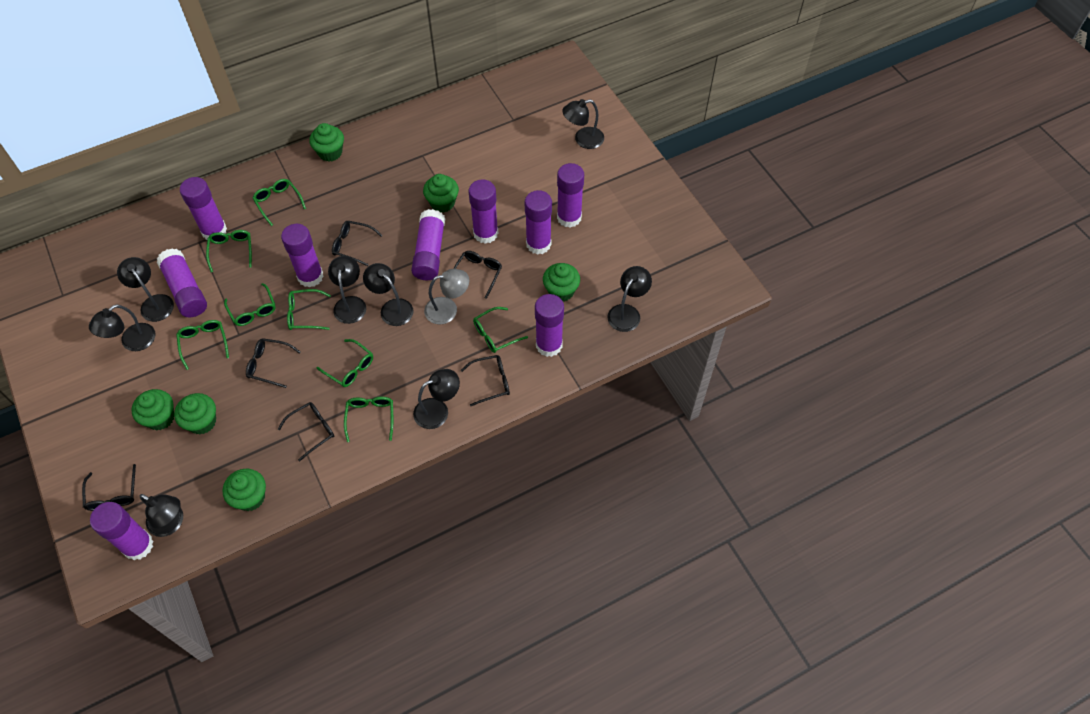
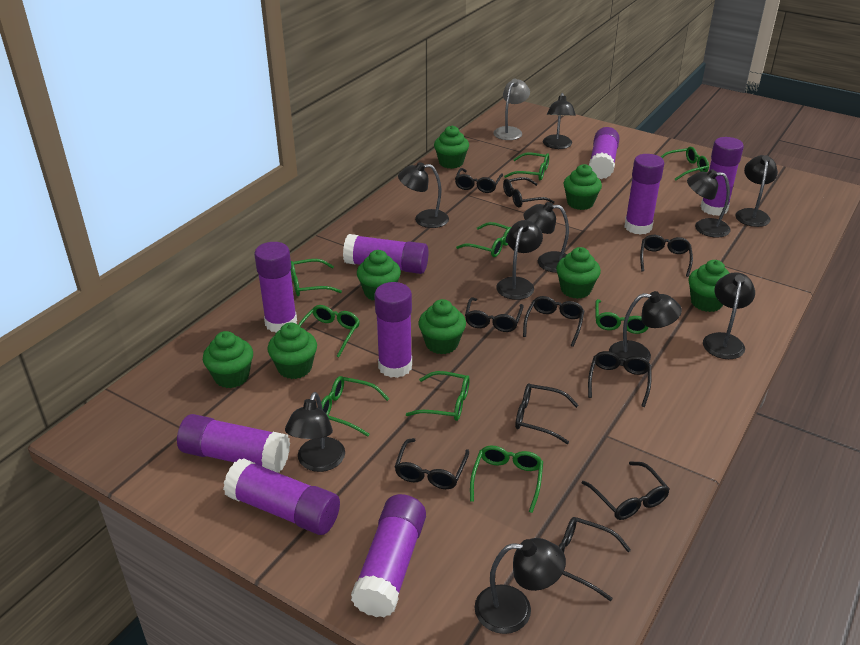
black glasses: [82,464,136,511] [246,338,301,388] [278,402,334,461] [332,221,383,266] [453,251,502,299] [461,355,510,406] = 6 -> [395,438,469,489] [455,168,503,193] [465,298,524,332] [503,177,555,208] [515,383,579,444] [523,296,585,347] [559,517,631,601] [582,461,670,520] [588,351,651,407] [640,235,693,277] = 10
black lamp: [89,304,155,351] [117,257,174,322] [140,494,183,537] [328,256,366,324] [363,263,414,326] [413,369,460,429] [562,99,604,149] [607,266,652,332] = 8 -> [285,392,345,472] [398,162,449,228] [474,538,566,634] [496,220,543,300] [524,202,569,273] [543,93,576,149] [609,291,682,366] [687,169,731,238] [703,272,755,359] [735,155,778,227] = 10
green cupcake: [131,389,174,430] [174,393,216,434] [222,469,266,511] [309,123,344,162] [423,174,459,212] [543,263,580,302] = 6 -> [203,331,253,388] [267,323,317,379] [357,250,401,301] [418,299,466,354] [434,126,469,169] [556,247,601,299] [563,164,602,210] [688,260,729,312] = 8
green glasses: [176,320,229,370] [206,230,252,272] [224,283,276,326] [253,179,306,226] [287,289,331,330] [316,339,373,387] [344,397,393,442] [473,307,528,353] = 8 -> [291,259,342,296] [298,305,360,357] [321,376,389,437] [406,371,470,421] [456,222,511,257] [470,446,543,513] [504,153,549,180] [595,299,649,334] [661,147,709,180] = 9

